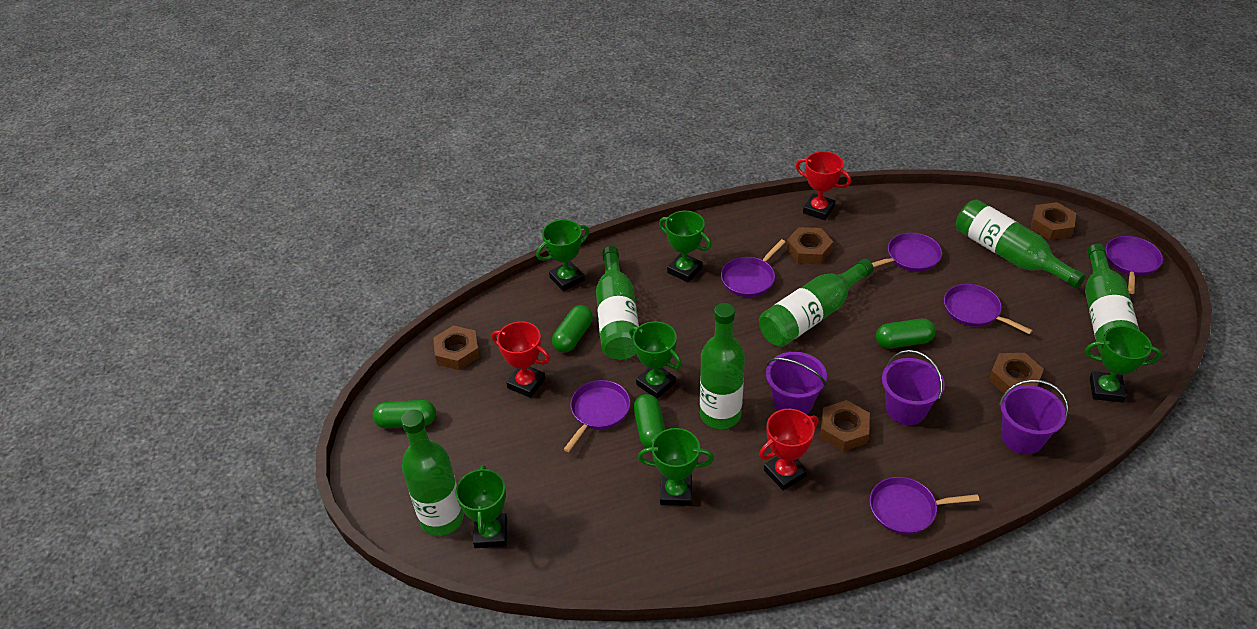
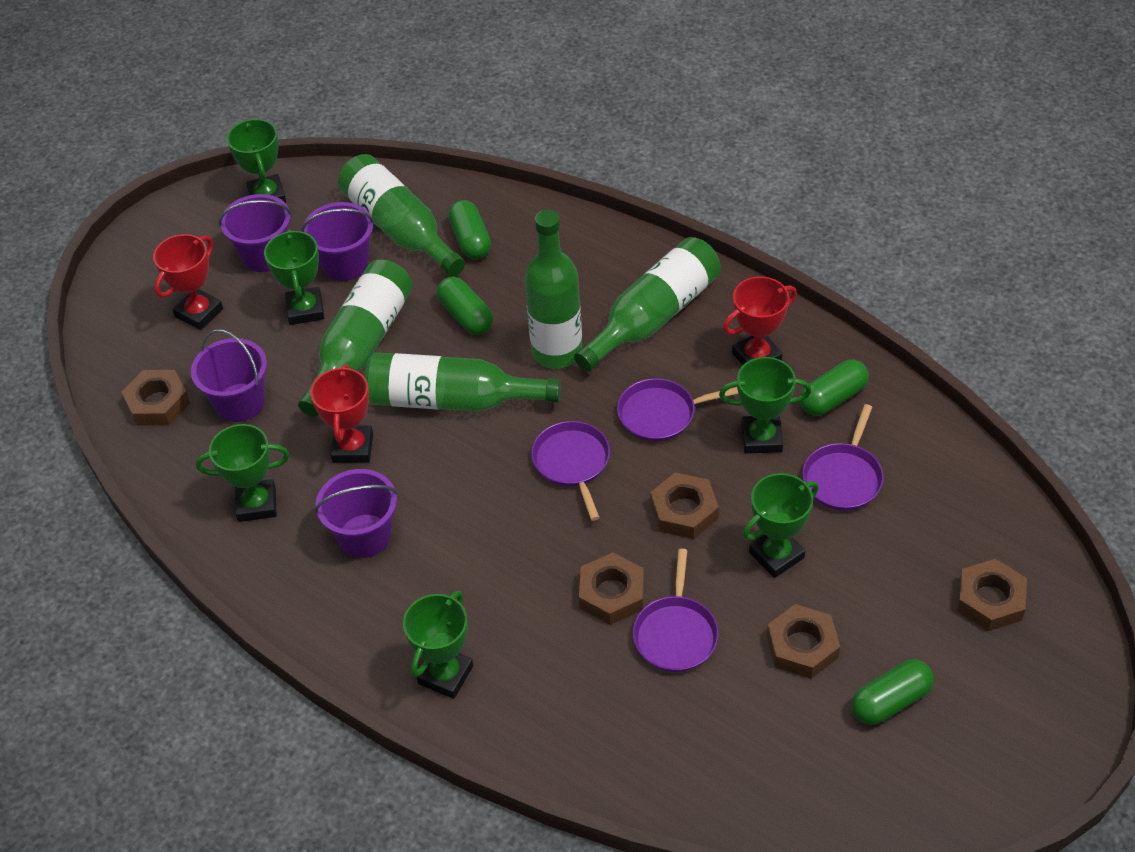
green bottle: [401,410,464,536] [596,246,639,360] [700,303,745,429] [759,259,874,347] [956,199,1086,289] [1085,244,1140,354] = 6 -> [298,260,413,417] [338,154,465,276] [365,352,561,412] [525,210,582,369] [574,237,721,372] = 5
purple bucket: [766,352,827,414] [882,350,945,425] [999,379,1068,454] = 3 -> [191,329,267,422] [219,194,292,272] [301,202,374,281] [315,469,398,558] = 4
purple pan: [564,380,630,452] [721,239,785,297] [870,477,979,534] [872,233,942,272] [944,284,1033,334] [1105,236,1163,294] = 6 -> [531,421,610,521] [617,378,738,442] [633,549,719,672] [802,404,884,511] = 4

